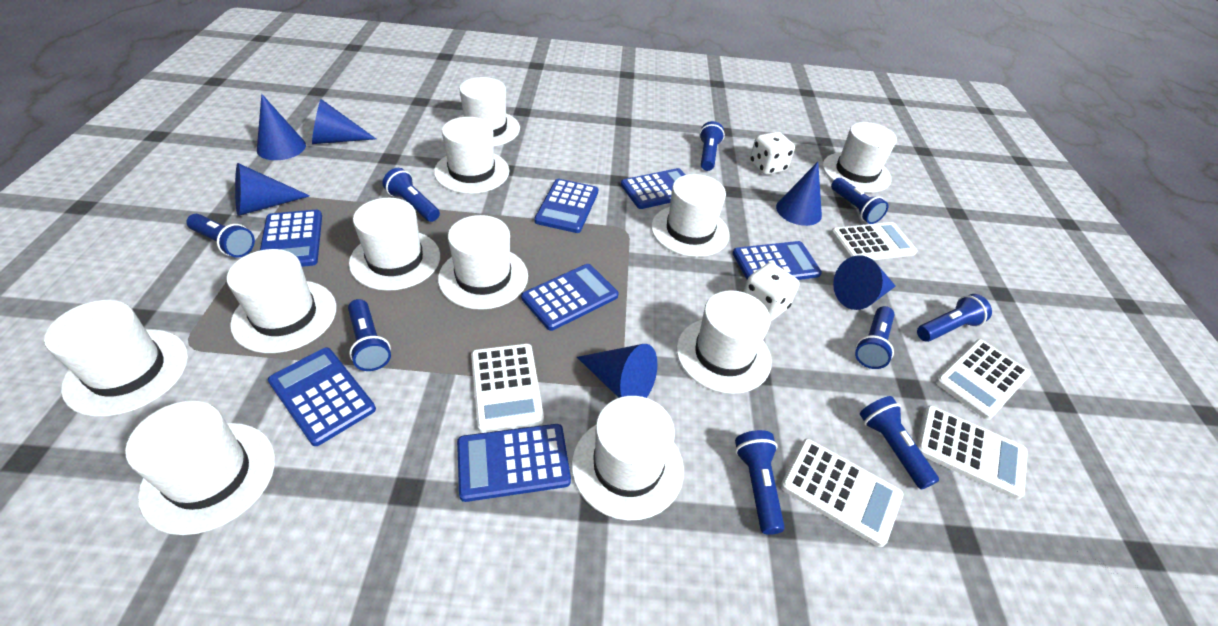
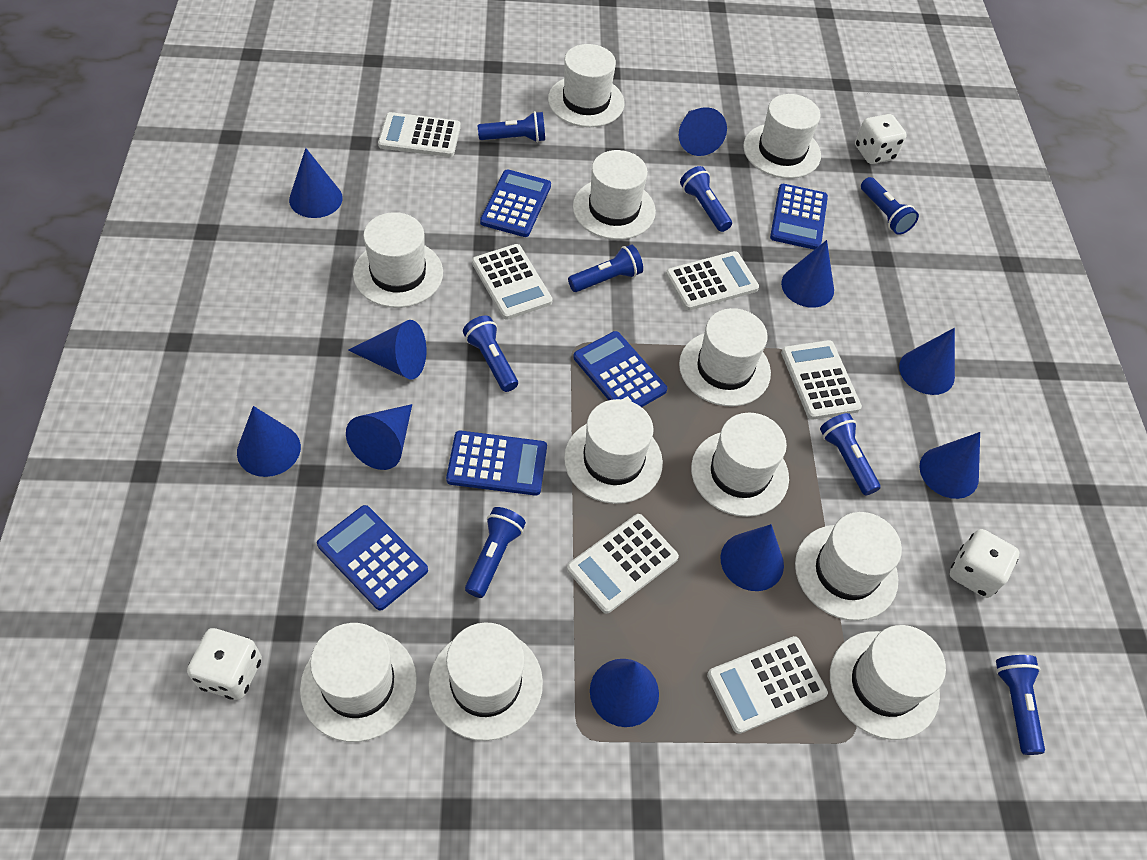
blue calculator: [260,210,322,267] [268,347,376,446] [457,424,571,502] [521,264,619,331] [534,179,598,233] [621,168,685,209] [733,241,822,280] = 7 -> [317,505,428,611] [446,431,547,496] [480,169,551,237] [573,331,667,407] [770,184,828,250] = 5
blue cone: [235,163,310,216] [257,94,306,160] [312,99,376,144] [577,344,658,398] [776,162,822,226] [833,255,896,310] = 6 -> [237,406,301,477] [289,148,343,218] [346,404,412,470] [348,320,426,379] [590,659,659,727] [679,107,727,156] [720,524,784,591] [781,240,834,308] [899,328,955,395] [919,432,980,499] = 10
blue flashlight: [186,214,255,258] [348,299,391,371] [383,168,440,222] [699,121,725,171] [735,430,785,535] [831,178,889,224] [855,306,895,369] [860,396,939,490] [917,294,992,342] = 9 -> [463,316,518,392] [465,507,526,598] [478,111,545,142] [568,245,643,292] [680,166,732,232] [820,413,881,496] [861,177,919,235] [996,655,1045,755] = 8
white calculator: [471,344,544,433] [781,438,903,547] [831,222,918,260] [916,405,1028,499] [935,339,1031,420] = 5 -> [378,112,461,157] [472,244,553,320] [567,514,679,614] [666,251,759,310] [707,636,828,734] [781,340,862,420] = 6
white dice: [743,263,800,321] [750,132,795,175] = 2 -> [187,628,262,700] [855,114,907,164] [950,529,1019,598] = 3

